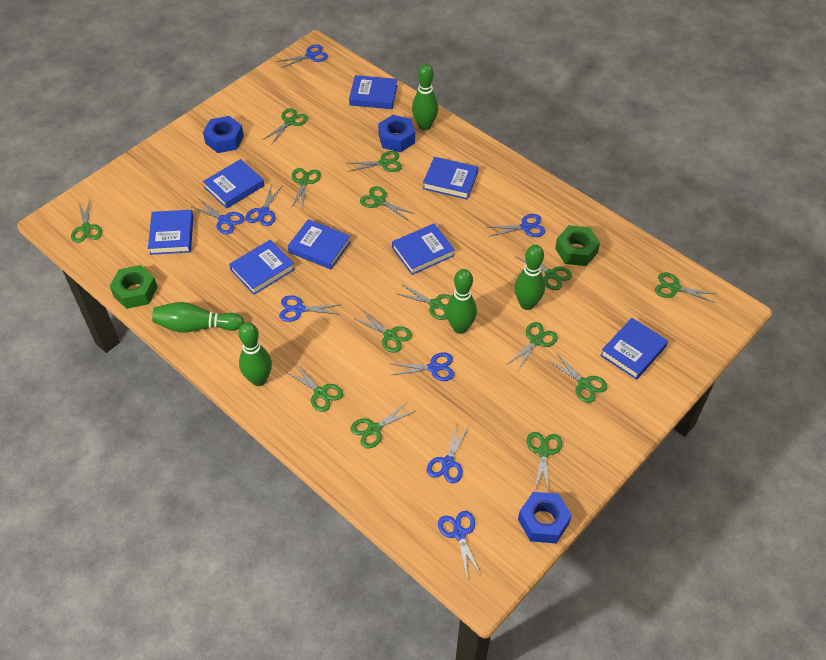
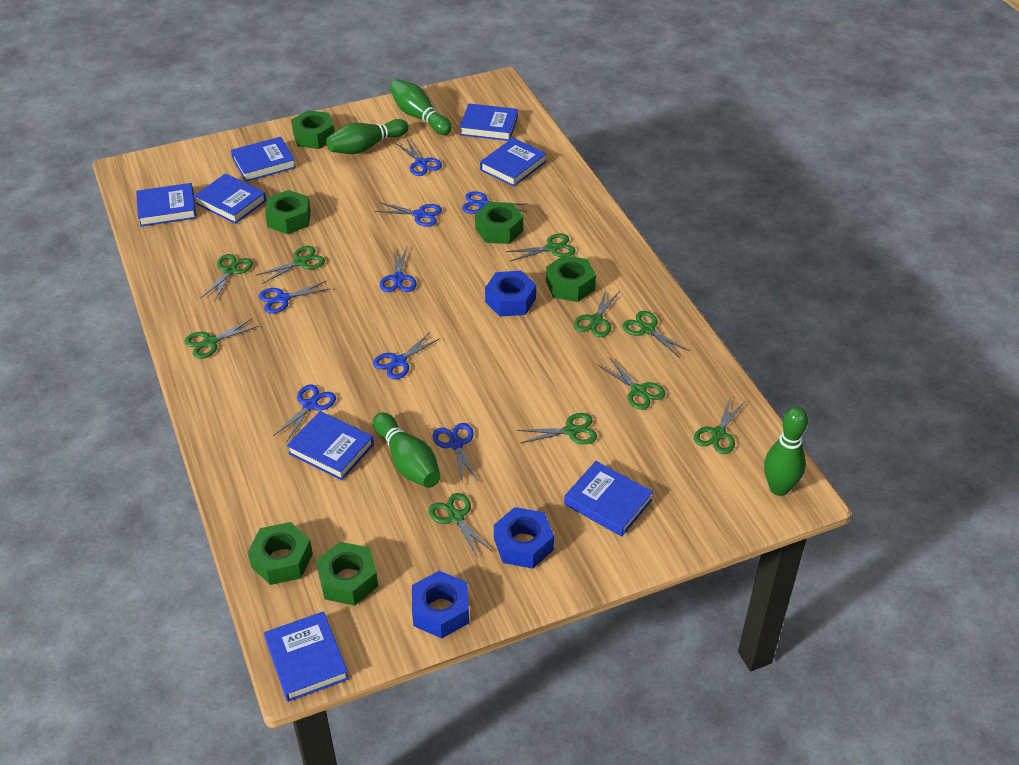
green bowling pin: [152,302,244,333] [238,322,272,386] [412,64,438,130] [446,269,477,334] [514,245,545,310] = 5 -> [326,119,409,154] [373,413,441,488] [390,79,452,135] [764,406,808,496] = 4
green nut: [110,265,158,309] [555,225,600,266] = 2 -> [247,522,313,585] [265,190,311,234] [291,110,335,149] [316,542,378,606] [475,202,523,244] [546,255,596,302] = 6
green scissors: [71,199,102,243] [263,108,308,145] [285,363,343,412] [291,168,321,209] [348,151,402,172] [351,402,415,449] [353,311,412,353] [360,186,415,220] [395,284,452,320] [506,322,558,372] [516,250,572,290] [527,432,562,493] [548,353,607,403] [655,273,716,303] = 14 -> [184,318,259,359] [201,254,253,302] [257,246,325,284] [428,493,493,558] [506,233,575,261] [517,413,597,444] [574,290,620,337] [598,358,665,410] [622,311,689,357] [694,399,745,454] = 10

